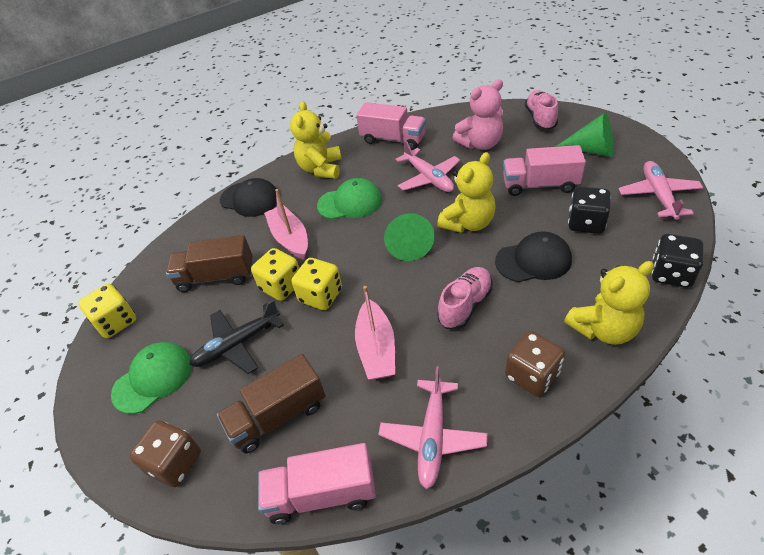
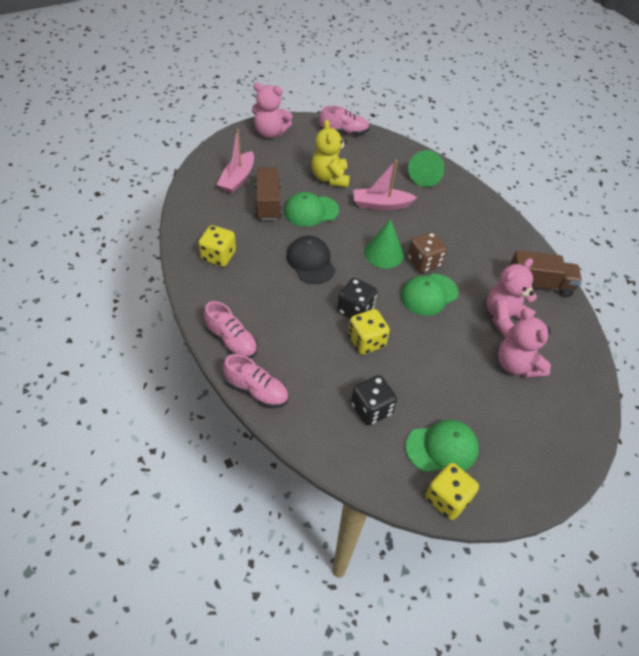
black cap: [220,178,277,217] [495,231,572,282] = 2 -> [287,236,335,284] = 1
black plane: [189,299,284,374] = 1 -> none = 0
brown dice: [129,420,201,487] [505,331,565,397] = 2 -> [407,232,447,273] = 1
green cap: [111,342,192,414] [317,178,382,219] = 2 -> [284,192,339,227] [401,274,458,316] [405,420,479,472] = 3
pink plane: [378,366,487,489] [395,140,460,192] [618,161,703,220] = 3 -> none = 0
pink shoe: [437,267,493,329] [525,90,558,130] = 2 -> [204,301,258,358] [223,354,289,408] [319,106,369,135] = 3
pink teddy bear: [453,79,503,150] = 1 -> [252,82,292,138] [487,258,537,338] [498,308,551,378] = 3
pink truck: [258,443,376,524] [356,102,426,150] [503,145,586,196] = 3 -> none = 0
yellow teddy bear: [290,101,342,179] [437,152,496,233] [564,261,654,345] = 3 -> [311,120,350,188] = 1

